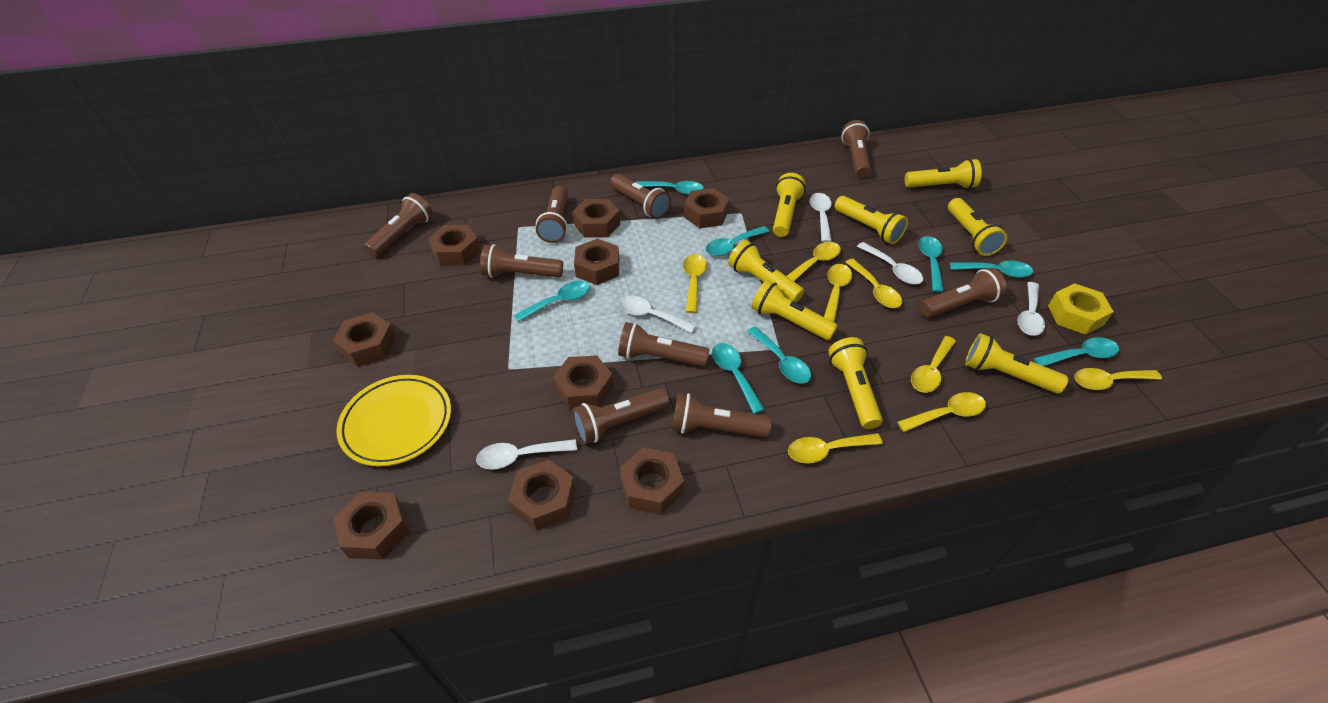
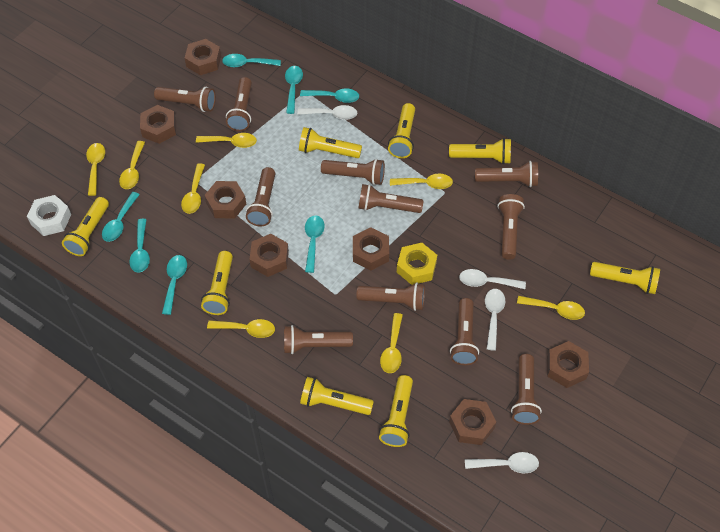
brown flashlight: [364,193,433,257] [480,244,563,278] [536,186,568,243] [572,388,670,444] [610,174,671,219] [618,322,710,367] [672,393,771,438] [841,120,871,178] [920,268,1007,318] = 9 -> [154,87,216,112] [226,77,252,131] [246,167,275,227] [284,325,353,354] [321,159,385,185] [356,282,425,311] [358,184,423,213] [450,298,479,365] [475,161,538,187] [497,194,525,260] [511,354,542,425] = 11
brown nut: [333,313,396,367] [333,492,409,559] [428,225,481,266] [508,460,576,531] [553,355,613,410] [572,199,620,238] [574,238,619,285] [620,447,684,515] [684,188,729,228] = 9 -> [140,105,176,144] [185,39,221,75] [205,181,246,219] [249,234,289,277] [353,227,389,270] [449,399,496,445] [547,341,589,388] = 7
turquoise spoon: [514,281,590,322] [636,181,704,195] [706,226,770,256] [712,343,765,414] [747,326,811,384] [918,236,944,292] [950,261,1033,278] [1034,337,1119,366] = 8 -> [102,192,140,242] [129,219,150,273] [162,255,187,315] [222,54,281,67] [285,66,303,114] [300,88,359,103] [305,215,325,273] = 7
white nut: none = 0 -> [27,195,71,236] = 1
white spoon: [476,439,577,470] [618,296,697,333] [810,193,832,242] [857,242,923,284] [1017,282,1045,336] = 5 -> [297,105,357,120] [459,269,526,289] [465,452,539,474] [485,289,505,351] = 4
yellow plate: [336,375,451,467] = 1 -> none = 0

